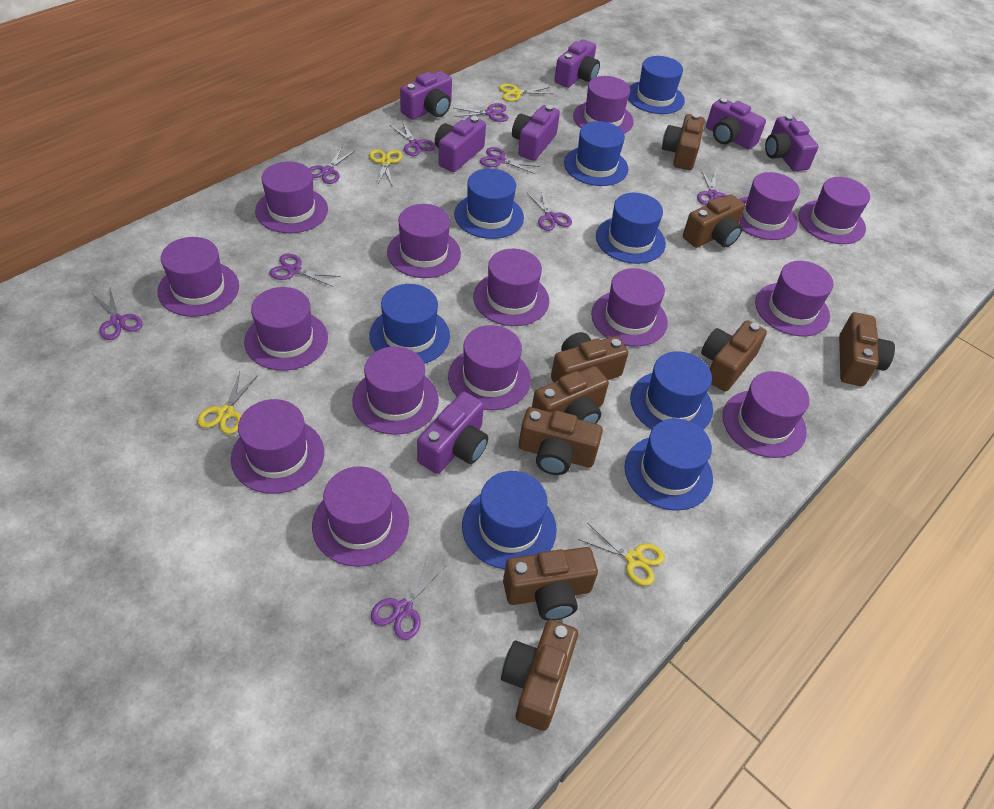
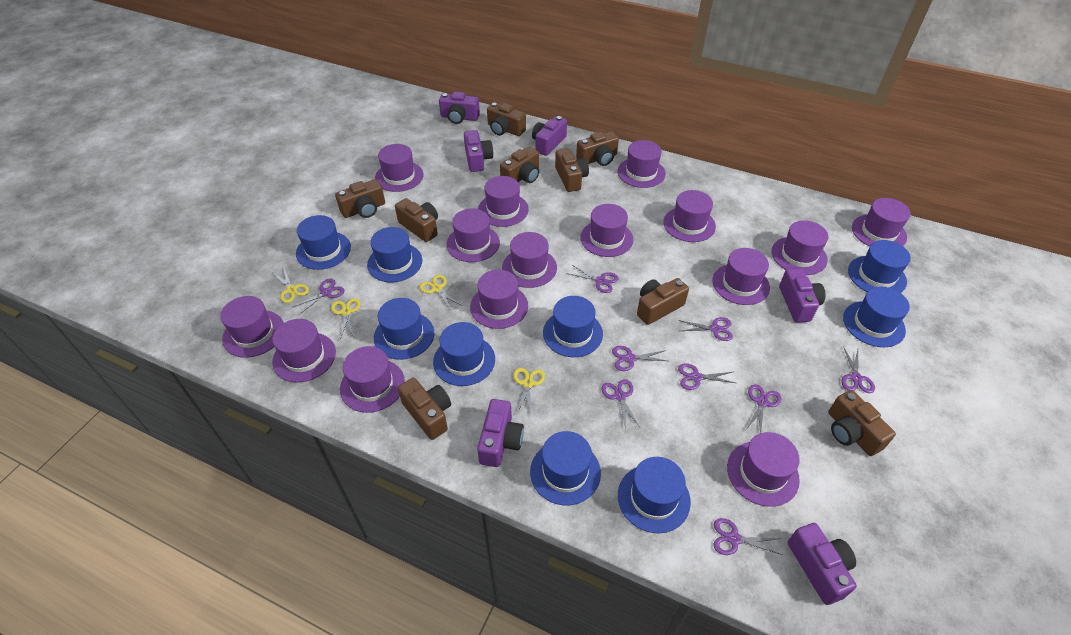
blue hat: [369,284,450,364] [454,168,524,239] [462,471,557,569] [564,121,628,186] [596,193,666,264] [625,418,713,511] [628,56,685,114] [630,351,713,430] = 8 -> [296,215,351,270] [367,227,422,282] [374,298,434,360] [433,322,495,386] [530,431,601,505] [543,296,603,357] [618,457,691,533] [843,287,910,347] [848,240,911,293] = 9
purple camera: [400,71,452,120] [417,392,488,474] [435,116,486,172] [512,105,560,161] [554,39,600,88] [706,98,766,149] [765,115,819,171] = 7 -> [439,92,480,124] [464,130,493,172] [477,399,524,467] [532,116,567,156] [779,268,825,323] [788,523,857,605] = 6

